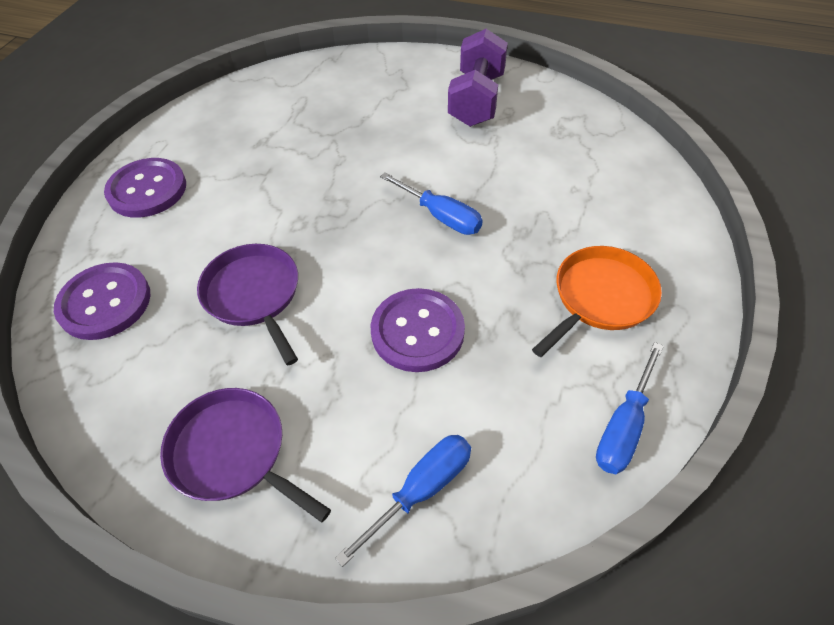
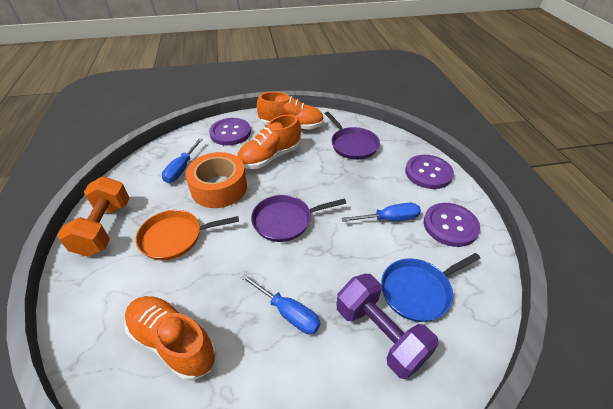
blue pan: none = 0 -> [381,253,481,322] = 1
orange dumbbell: none = 0 -> [57,176,130,257] = 1
orange shoe: none = 0 -> [124,296,217,381] [237,114,301,169] [257,92,324,130] = 3
orange tape: none = 0 -> [185,152,247,208] = 1

